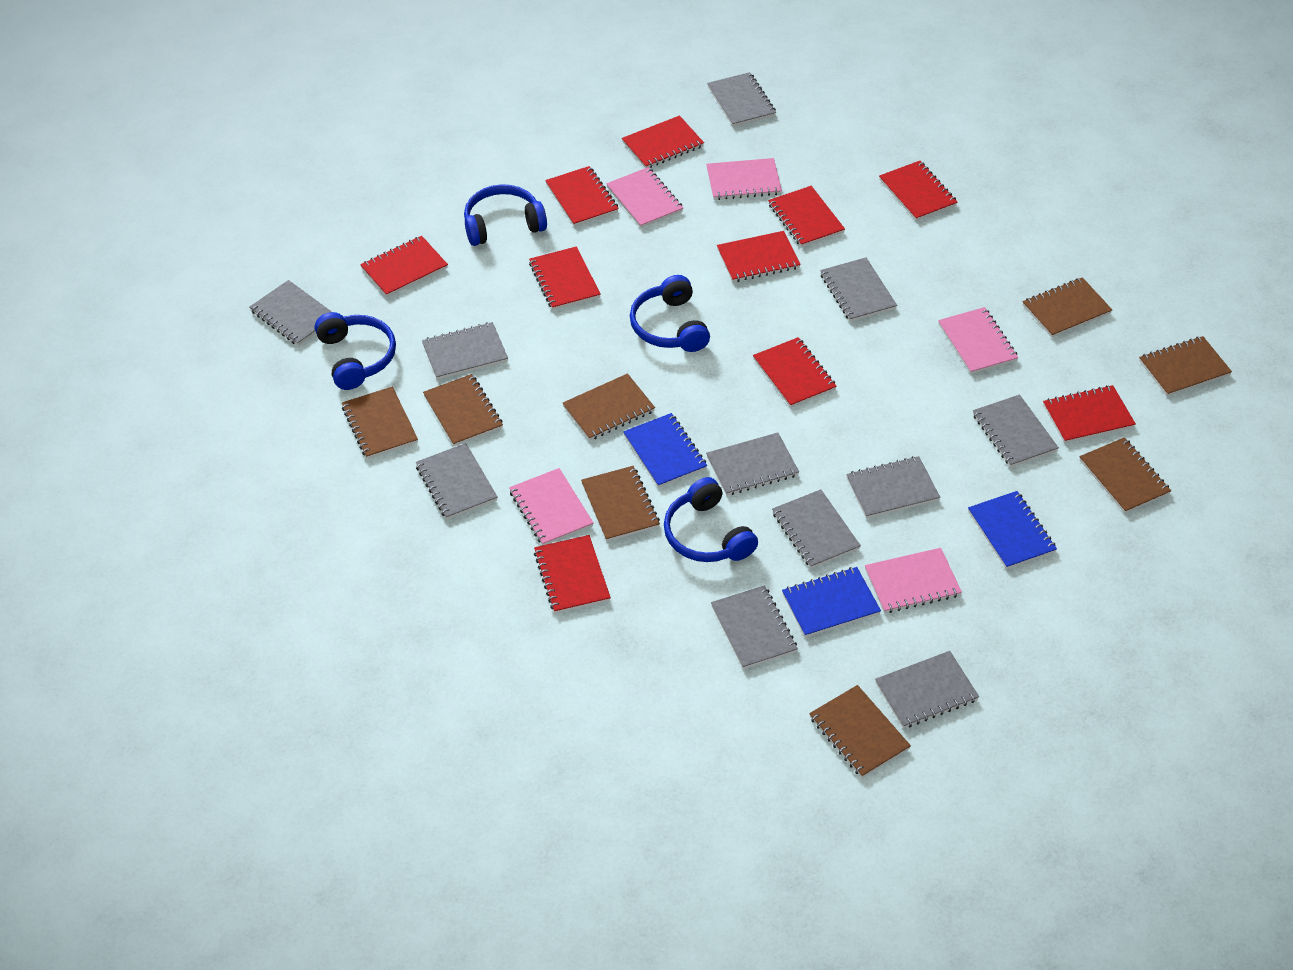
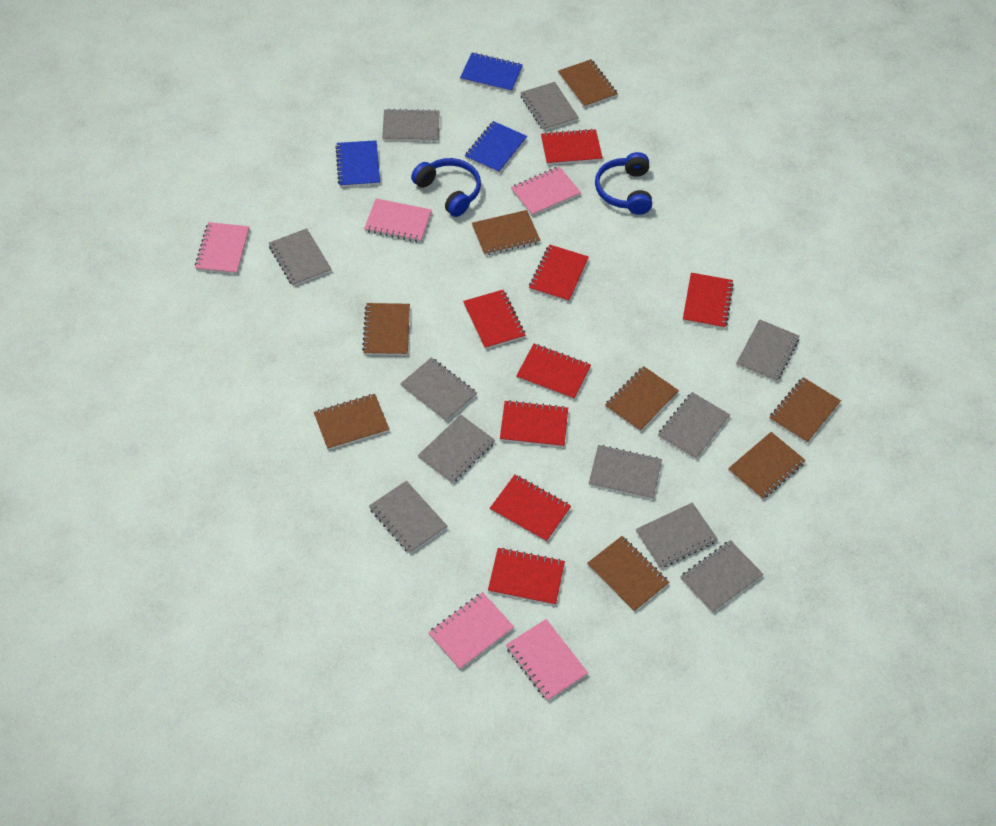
blue headphones: [315,312,396,390] [464,184,547,246] [630,275,710,352] [664,477,758,562] = 4 -> [411,158,481,217] [595,152,652,215] = 2
red notebook: [360,236,448,297] [529,246,601,310] [534,535,611,613] [545,166,619,226] [622,116,704,168] [717,231,801,282] [753,337,837,408] [768,186,845,247] [879,161,958,221] [1043,385,1136,443] = 10 -> [463,290,526,349] [488,548,565,605] [490,475,571,542] [500,400,568,447] [516,344,591,400] [529,244,589,302] [541,129,603,165] [683,273,734,329] = 8

